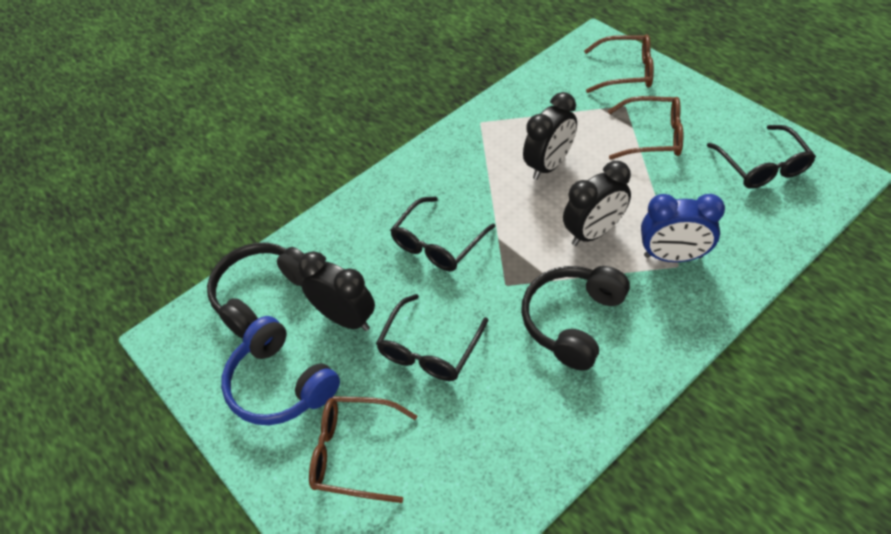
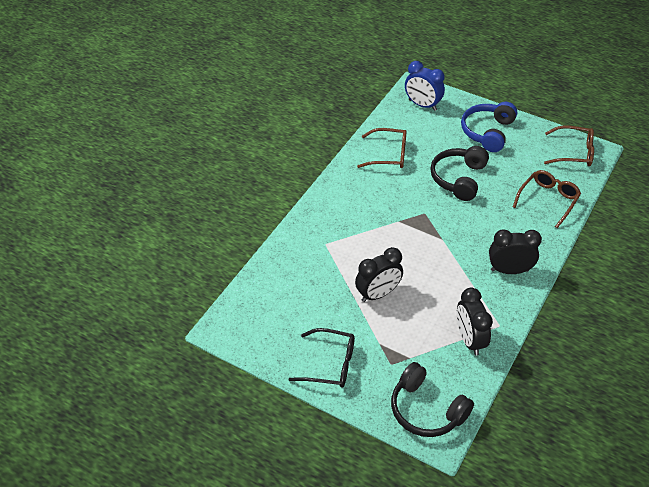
black glasses: [376,294,488,381] [390,197,495,271] [707,125,816,189] = 3 -> [288,328,355,387] = 1

